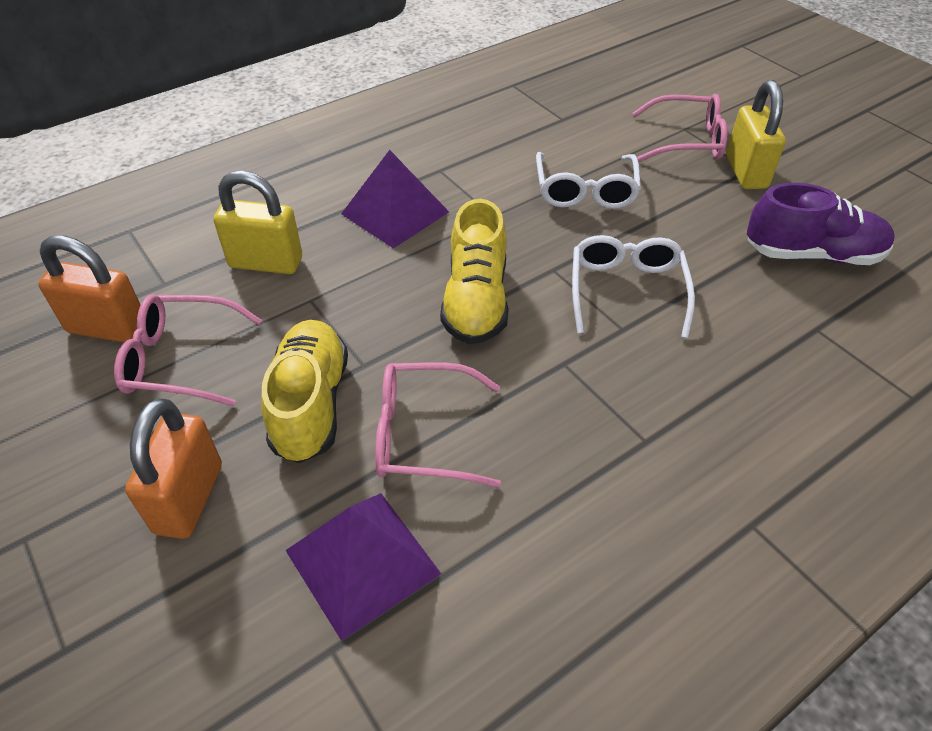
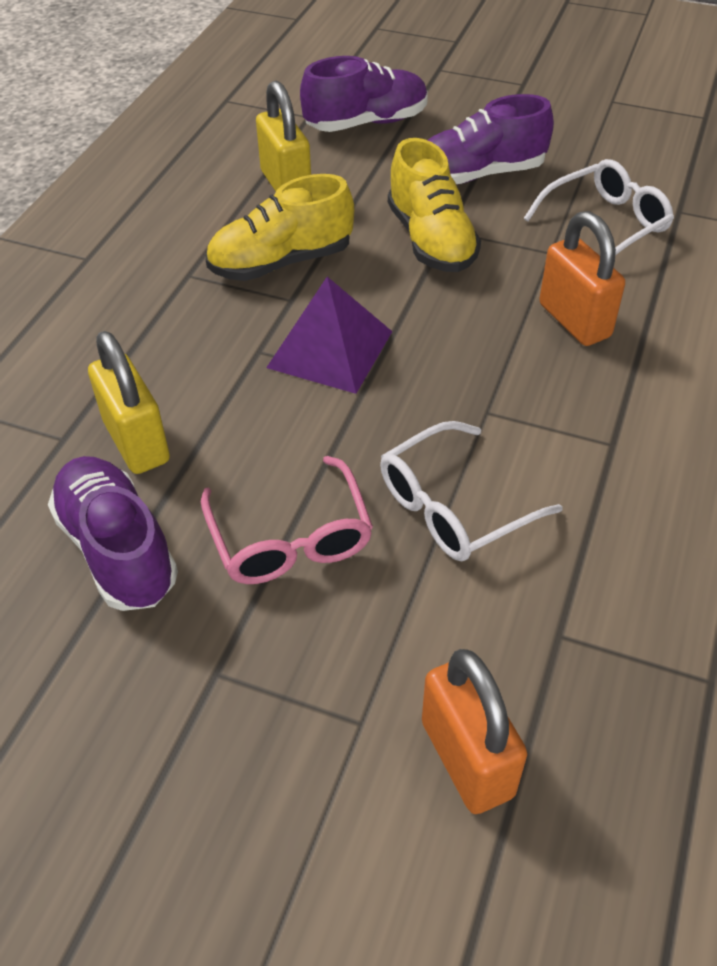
pink glasses: [114,294,262,406] [375,362,501,488] [633,94,728,162] = 3 -> [201,456,373,584] = 1
purple pyramid: [285,493,441,641] [341,150,449,249] = 2 -> [266,277,392,394] = 1
purple shoe: [747,183,895,265] = 1 -> [48,456,178,611] [300,56,428,132] [428,94,554,185] = 3

